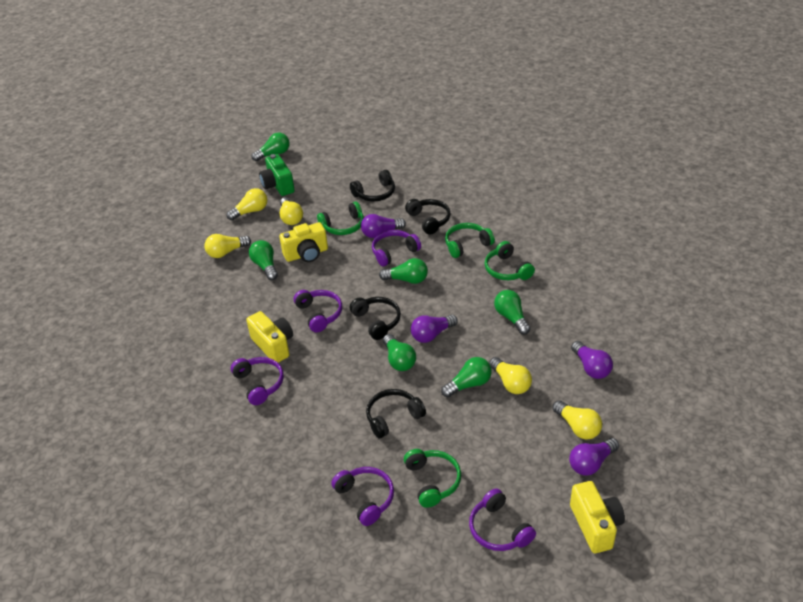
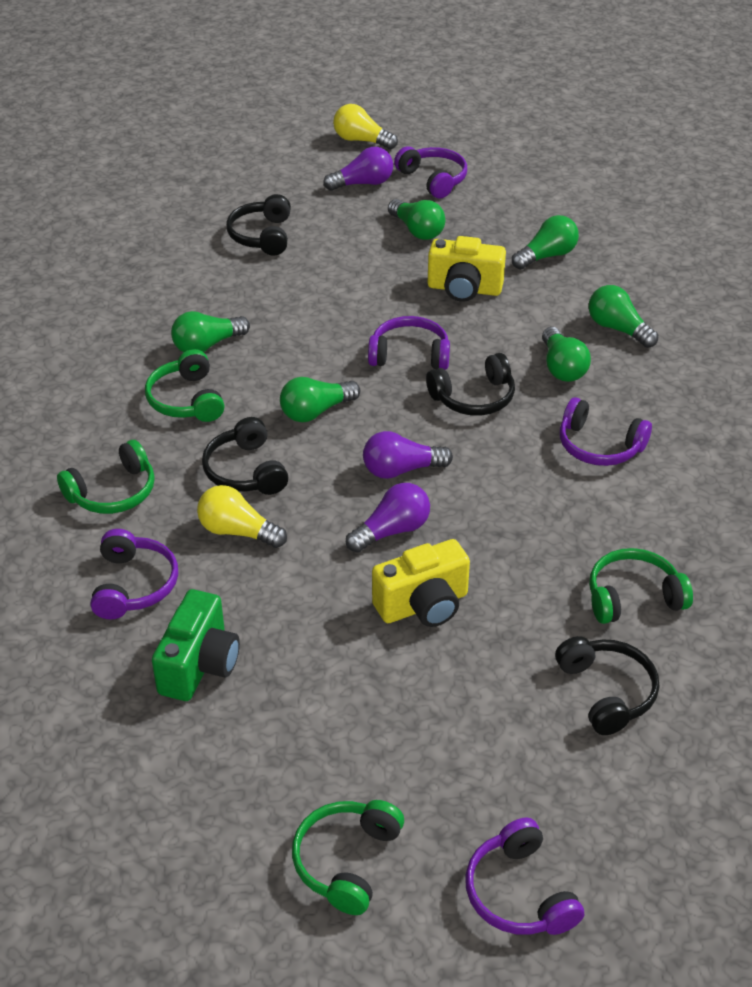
purple light bulb: [361,214,406,238] [411,315,458,343] [569,438,619,476] [571,341,613,379] = 4 -> [323,147,393,191] [346,483,430,553] [363,431,453,479] = 3
yellow camera: [246,311,293,363] [279,222,328,262] [570,481,625,553] = 3 -> [372,539,470,627] [428,236,506,302] = 2
yellow light bulb: [204,234,251,258] [227,188,267,220] [280,197,303,225] [489,357,532,394] [552,400,602,440] = 5 -> [197,485,287,548] [333,104,398,149] = 2

